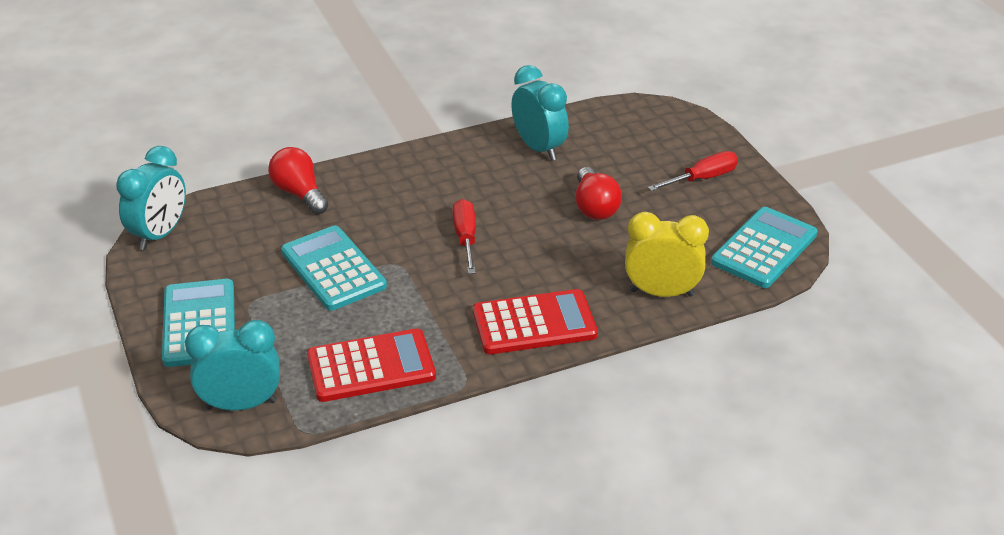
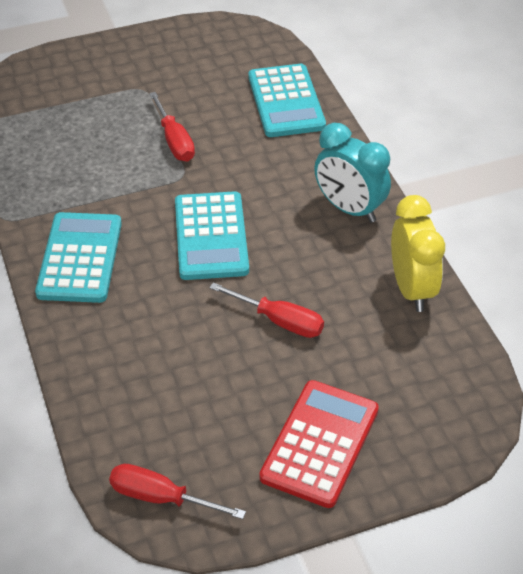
red calculator: [307,328,436,402] [473,289,598,354] = 2 -> [260,380,379,508] = 1
red light bulb: [268,147,328,214] [576,167,622,220] = 2 -> none = 0
red screwdriver: [453,199,476,274] [647,151,738,191] = 2 -> [109,464,246,519] [149,92,195,162] [209,282,324,338] = 3
turquoise clock: [116,146,186,250] [185,320,280,410] [511,65,569,161] = 3 -> [314,123,391,223] = 1

